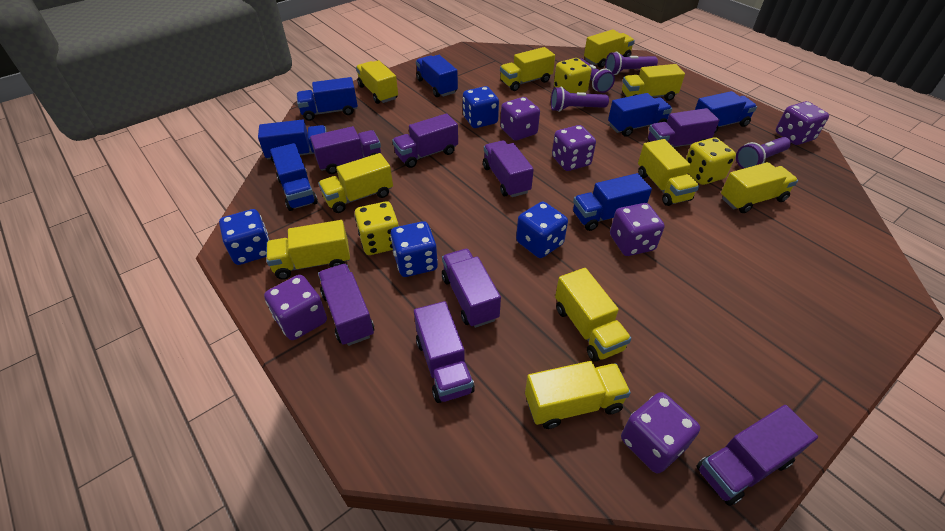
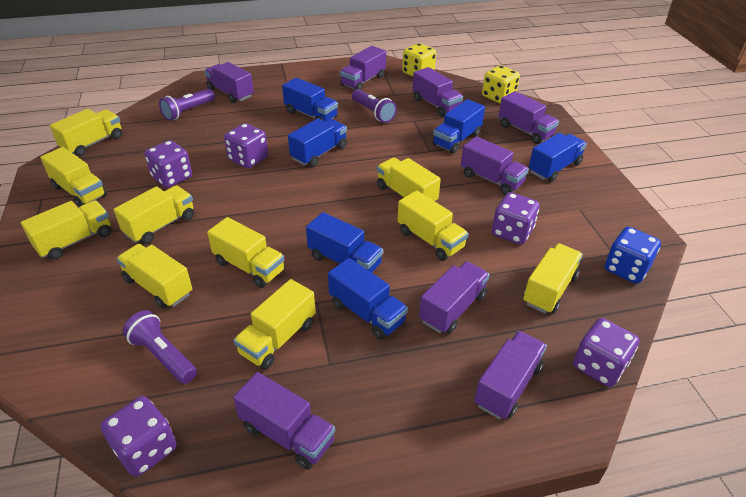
blue dice: [219,209,269,265] [391,221,438,277] [463,86,499,128] [516,202,568,258] = 4 -> [605,227,661,284] = 1
blue truck: [258,120,327,163] [270,143,318,211] [297,77,358,121] [416,55,458,97] [573,173,652,231] [608,93,672,137] [695,91,757,133] = 7 -> [282,78,338,122] [288,118,347,167] [306,212,383,273] [328,258,408,340] [432,99,485,154] [529,133,587,182] = 6
purple dice: [264,275,327,340] [500,97,540,140] [552,125,596,171] [610,203,665,256] [621,392,700,474] [776,101,829,145] = 6 -> [100,396,177,477] [145,140,192,188] [224,123,268,168] [492,192,540,245] [573,318,639,387] = 5
purple flashlight: [551,87,609,112] [580,58,615,93] [605,52,658,75] [736,137,791,169] = 4 -> [123,310,197,384] [159,89,215,121] [352,89,397,123] = 3
yellow dice: [355,201,399,255] [554,58,592,93] [686,137,736,185] = 3 -> [402,43,436,77] [482,65,520,104] = 2

